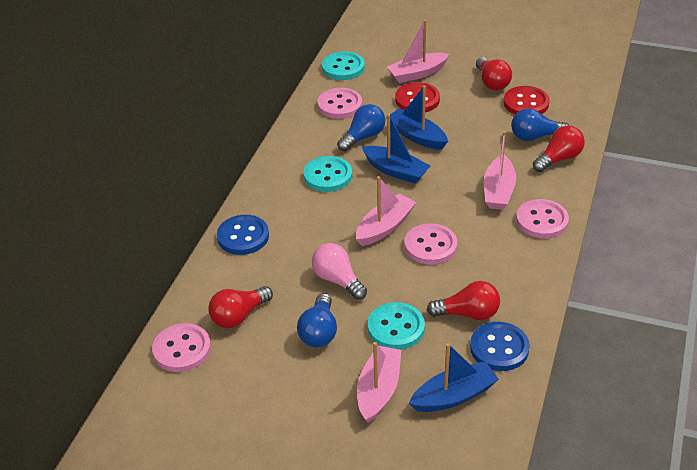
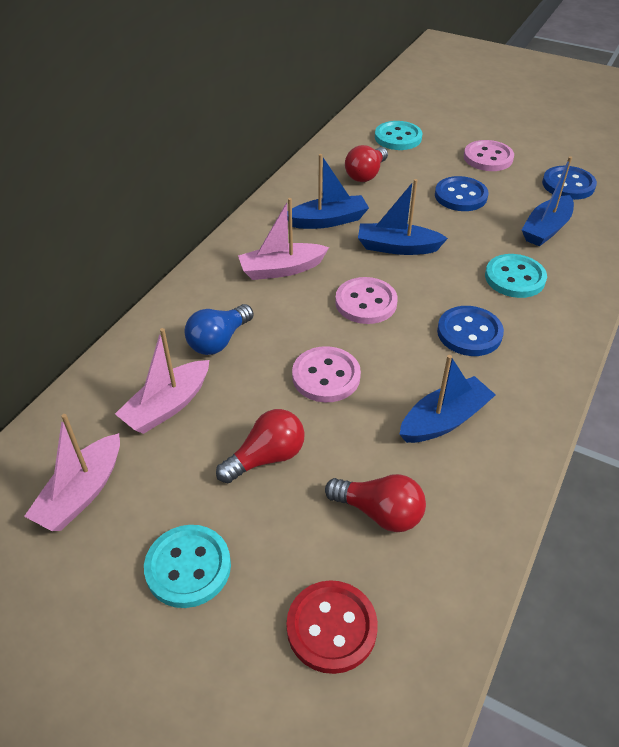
blue boat: [362,114,430,183] [386,86,448,150] [409,343,499,412] = 3 -> [287,154,369,229] [358,179,448,255] [400,355,496,443] [522,156,574,247] = 4
blue button: [217,215,269,255] [470,322,530,371] = 2 -> [435,176,488,211] [437,306,504,356] [542,166,597,200] = 3
blue light bulb: [297,293,337,347] [337,104,385,152] [511,108,570,141] = 3 -> [185,304,254,355] = 1
pink boat: [356,176,416,246] [357,342,402,423] [387,20,449,83] [484,131,516,210] = 4 -> [24,414,120,531] [115,328,209,434] [238,198,329,280] = 3
pink button: [152,323,211,372] [317,88,362,119] [405,223,457,265] [516,199,569,239] = 4 -> [292,346,361,402] [335,277,398,324] [464,140,514,171] = 3
pink light bulb: [312,243,367,300] = 1 -> none = 0
red button: [395,82,440,112] [504,86,550,114] = 2 -> [286,580,378,674] = 1
red light bulb: [208,286,273,328] [427,281,500,320] [476,57,512,90] [533,126,585,172] = 4 -> [216,409,305,483] [325,474,426,532] [345,145,388,182] = 3

